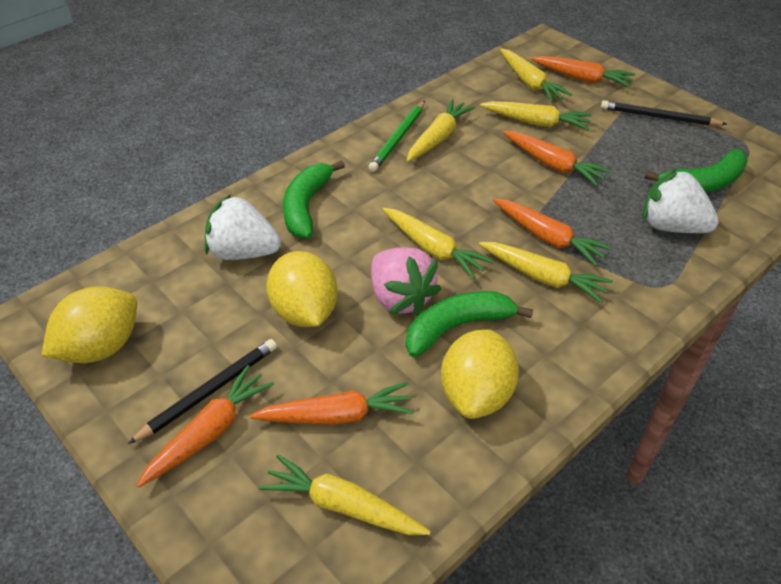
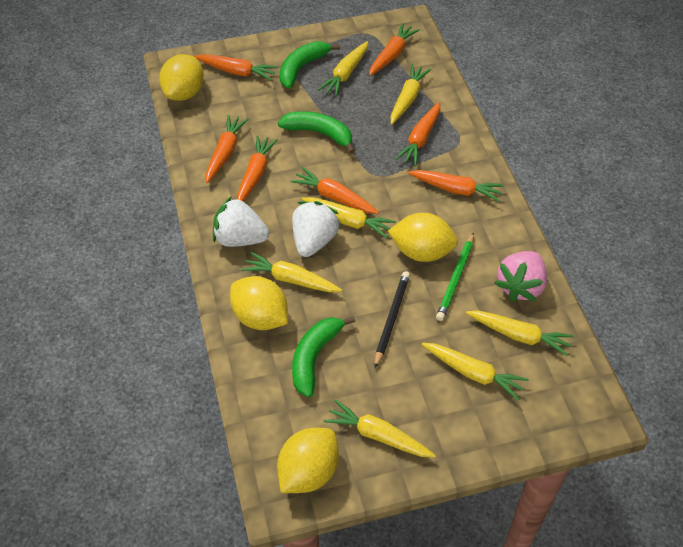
black pencil: [128,339,277,444] [601,100,727,126] = 2 -> [374,271,410,368] = 1
orange carrot: [137,365,274,487] [250,382,414,425] [493,199,612,266] [503,131,611,186] [531,56,635,88] = 5 -> [194,54,278,80] [206,115,249,183] [237,135,278,201] [290,167,379,214] [369,23,420,76] [395,102,440,166] [408,170,504,202] = 7
yellow carrot: [259,454,431,535] [383,208,493,279] [406,99,475,162] [479,242,613,303] [480,101,592,130] [500,49,572,103] = 6 -> [241,252,342,292] [302,197,396,239] [318,41,368,97] [323,399,436,458] [391,64,431,124] [422,343,529,400] [466,311,574,356] = 7
yellow lemon: [41,286,137,363] [266,251,337,327] [441,329,519,419] = 3 -> [159,54,204,101] [230,276,288,330] [277,428,339,493] [388,213,458,262] = 4

